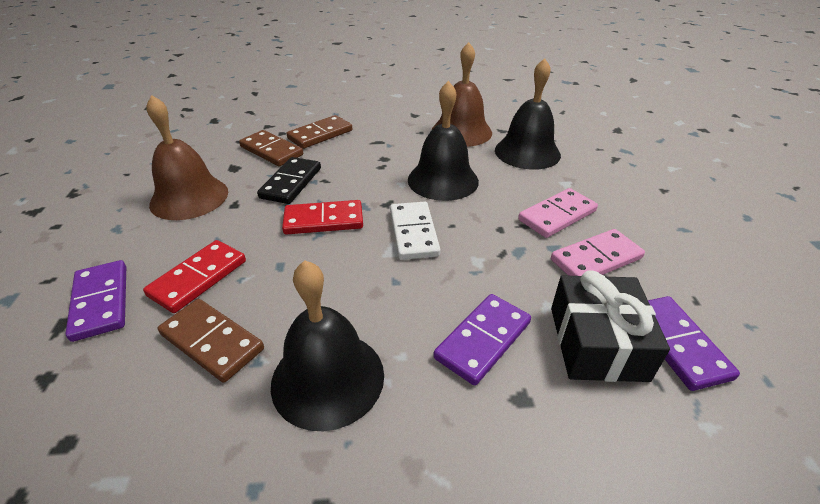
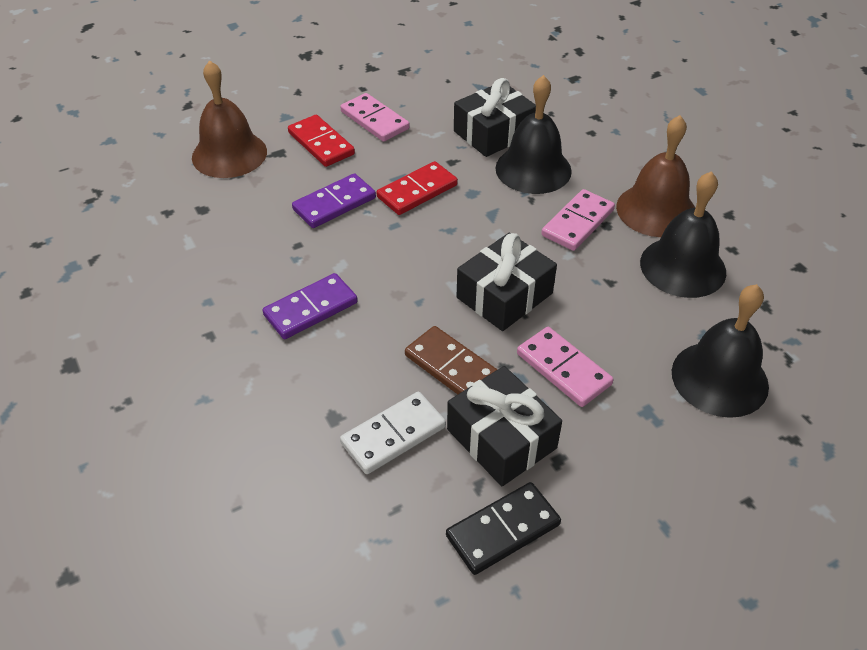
black gift: [551,271,670,382] = 1 -> [447,366,562,486] [454,78,536,157] [457,233,557,331] = 3
brown domino: [158,299,264,383] [239,130,303,167] [287,115,352,149] = 3 -> [405,326,498,395] = 1
pink domino: [518,188,598,238] [551,229,645,276] = 2 -> [340,93,410,142] [517,327,614,407] [541,189,615,251] = 3
purple domino: [65,260,126,342] [433,294,531,386] [648,296,740,391] = 3 -> [262,273,358,339] [292,173,376,228] = 2

